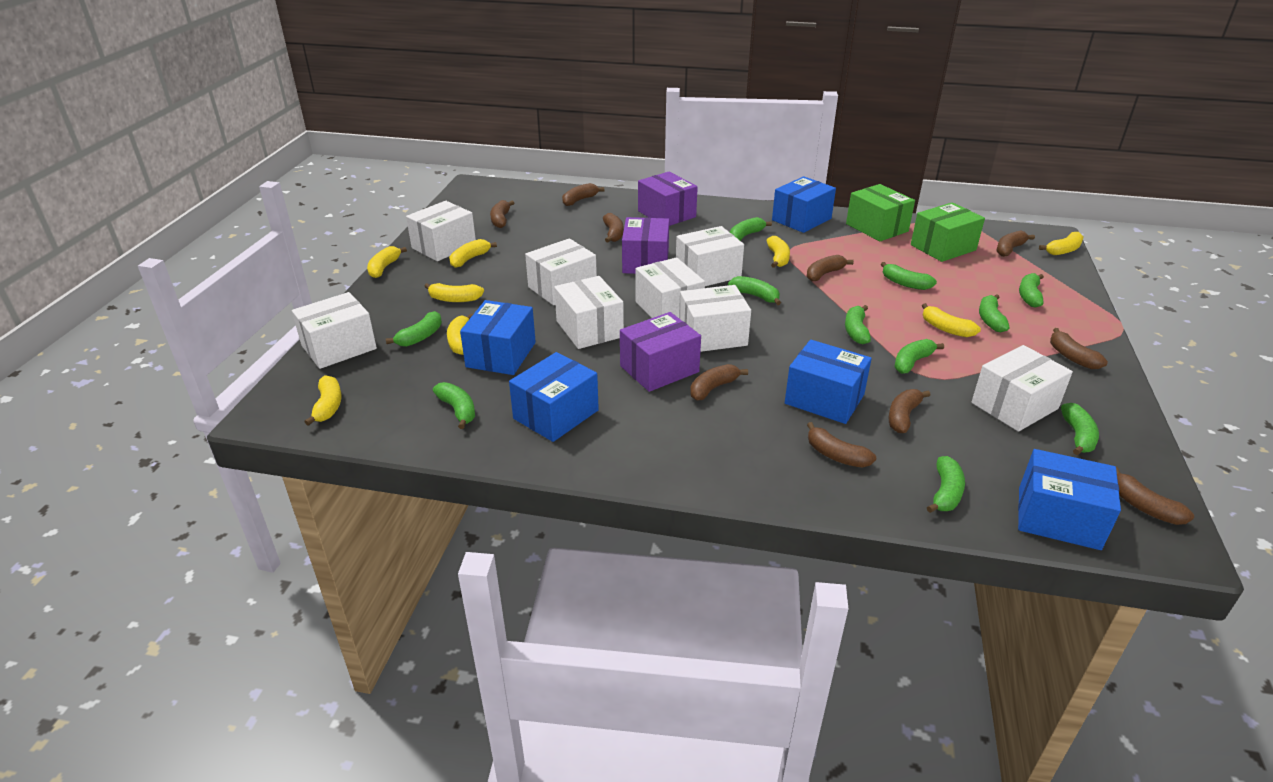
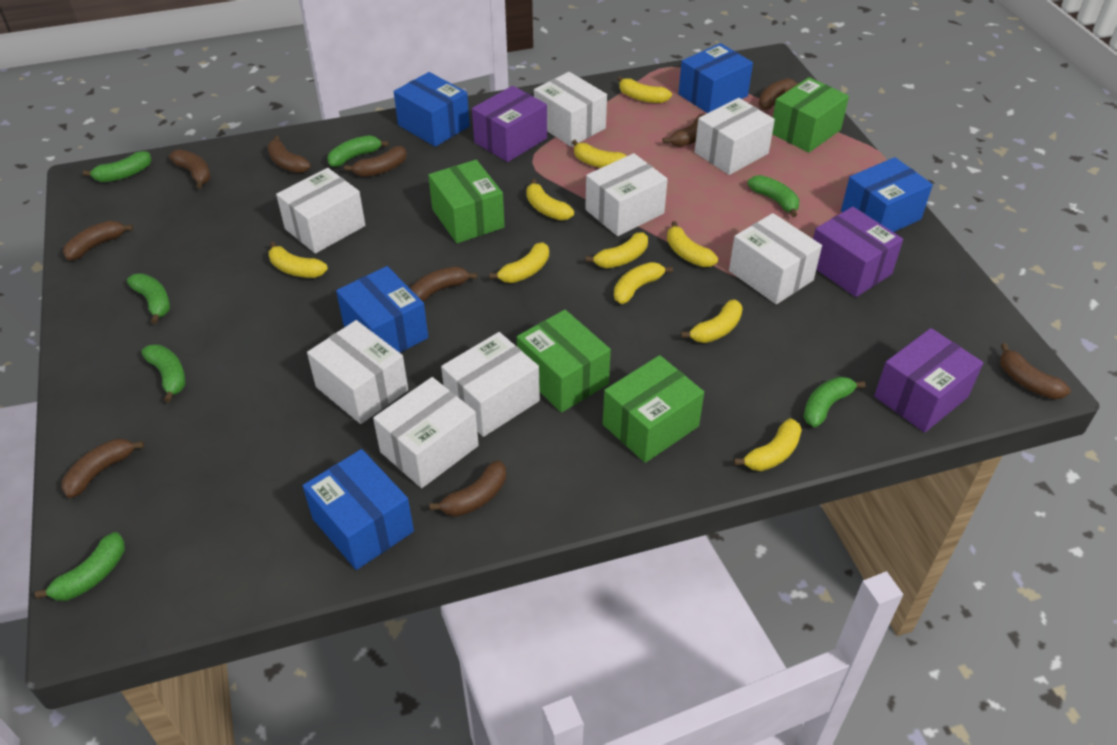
green banana: [386,311,442,347] [433,382,475,429] [728,276,781,305] [730,217,772,241] [845,305,871,344] [881,262,937,290] [894,339,944,374] [927,456,965,513] [979,294,1010,332] [1019,273,1044,308] [1061,403,1099,455] = 11 -> [35,532,125,601] [83,151,152,182] [127,273,170,324] [141,344,185,402] [327,135,389,167] [747,175,799,217] [803,376,865,427] = 7
green box: [846,184,915,241] [911,202,985,262] = 2 -> [428,160,505,243] [517,310,611,413] [603,355,704,463] [772,77,849,153] = 4
yellow banana: [305,375,342,426] [367,246,407,278] [424,283,484,302] [447,314,473,355] [449,239,497,268] [767,236,790,268] [922,303,981,337] [1039,232,1083,255] = 8 -> [269,242,328,278] [489,242,549,283] [526,179,574,220] [572,140,627,168] [586,232,648,268] [614,262,673,304] [617,76,672,103] [667,221,718,267] [681,299,743,343] [734,418,802,471] = 10

